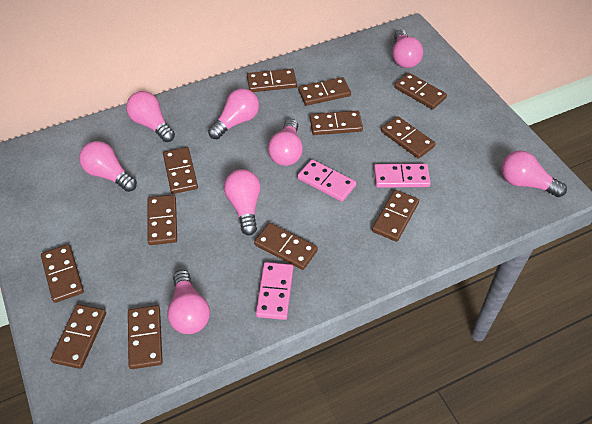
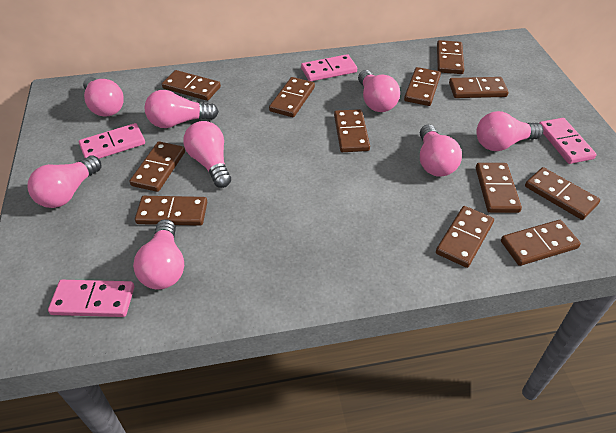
pink domino: [256,262,293,320] [297,159,356,202] [374,164,431,188] = 3 -> [48,280,134,317] [79,123,145,159] [301,54,357,81] [539,118,597,164] = 4

